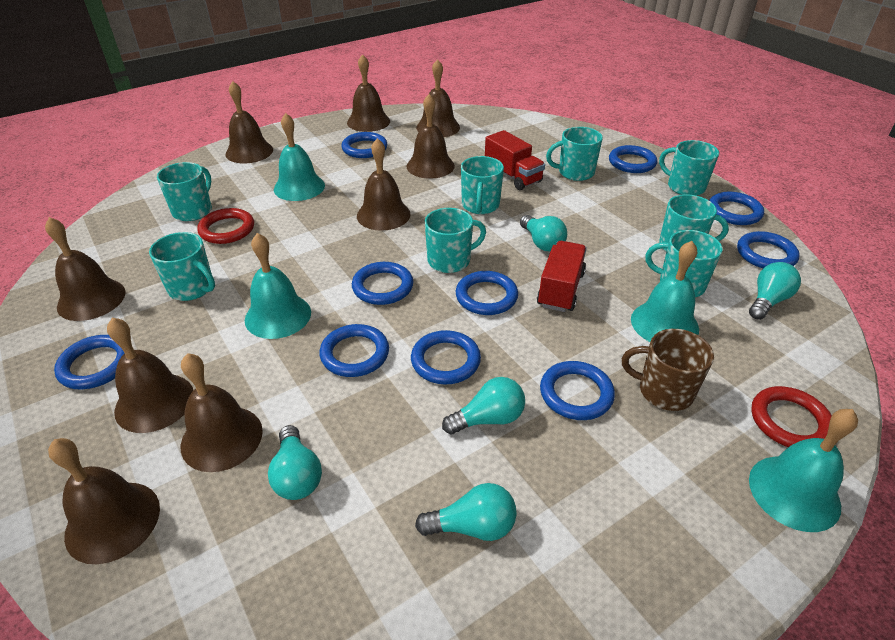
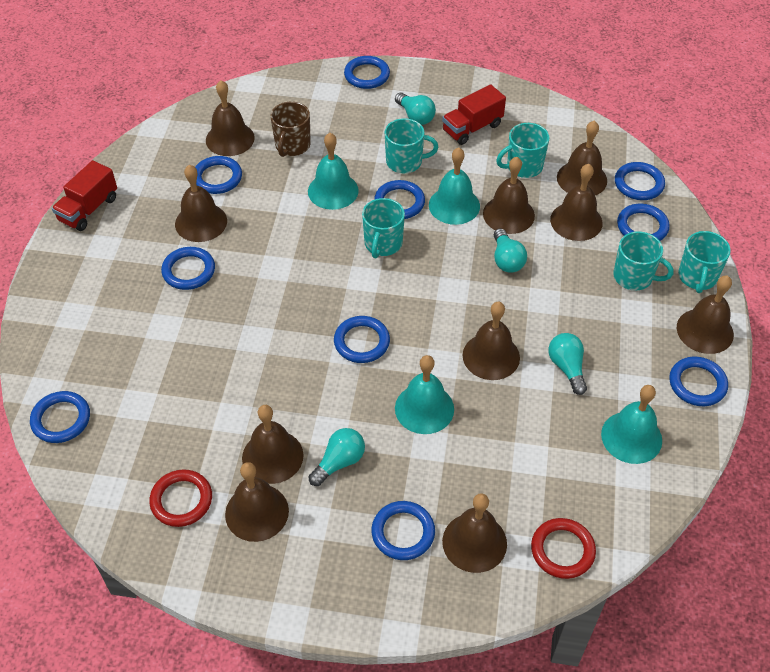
brown bell: [45,217,126,321] [48,438,160,564] [107,318,193,433] [181,353,263,472] [225,81,273,163] [347,54,390,132] [357,138,411,231] [407,94,455,179] [416,59,460,137] = 9 -> [175,165,227,242] [206,80,255,156] [225,462,289,542] [242,405,303,484] [442,493,507,573] [463,302,520,380] [483,157,535,234] [550,164,603,241] [557,121,607,195] [677,276,734,354] = 10
turquoise light bulb: [268,425,322,500] [415,483,517,541] [442,377,525,434] [520,215,567,251] [749,262,801,320] = 5 -> [308,428,365,486] [395,93,436,125] [494,228,527,273] [548,333,587,395] = 4
turquoise mug: [149,232,215,301] [157,162,212,221] [425,208,486,273] [461,156,504,214] [546,127,603,181] [646,230,722,297] [659,140,719,196] [659,194,729,252] = 8 -> [362,198,405,259] [385,118,438,173] [496,123,549,178] [613,231,674,291] [678,231,731,293] = 5

